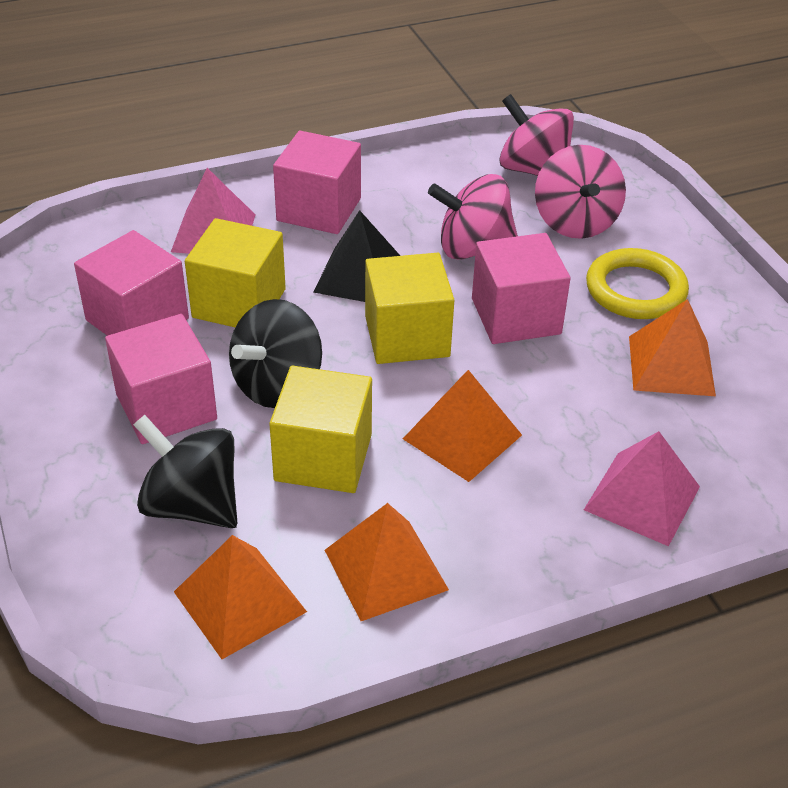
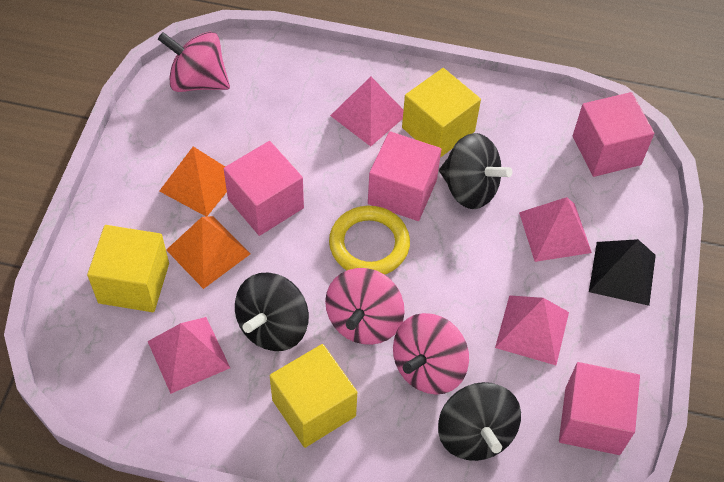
black spinning top: [133,415,237,528] [229,299,322,408] = 2 -> [235,273,309,351] [438,382,521,461] [439,133,512,209] = 3
orange pyramid: [174,535,307,659] [325,503,449,621] [403,370,522,482] [629,299,716,396] = 4 -> [159,147,227,217] [166,216,250,289] = 2
pink pyramid: [171,168,255,254] [584,431,700,546] = 2 -> [148,317,230,394] [330,77,403,146] [495,295,569,365] [519,197,592,262] = 4

